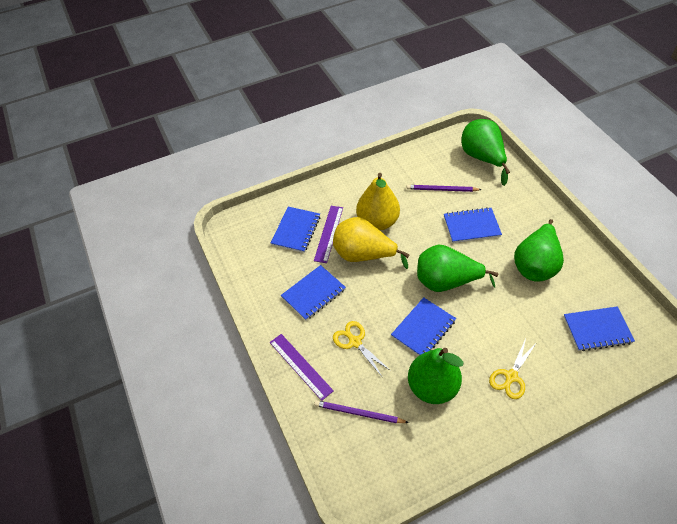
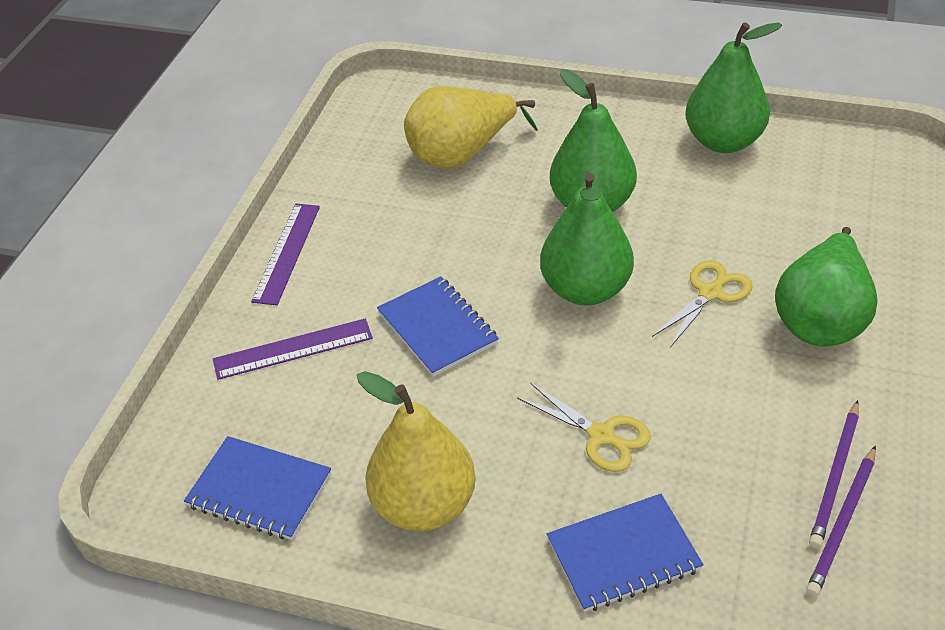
blue notebook: [271,207,320,253] [281,265,346,320] [391,297,456,356] [444,207,502,243] [563,306,635,351] = 5 -> [184,436,331,540] [377,276,499,377] [547,494,704,612] = 3

